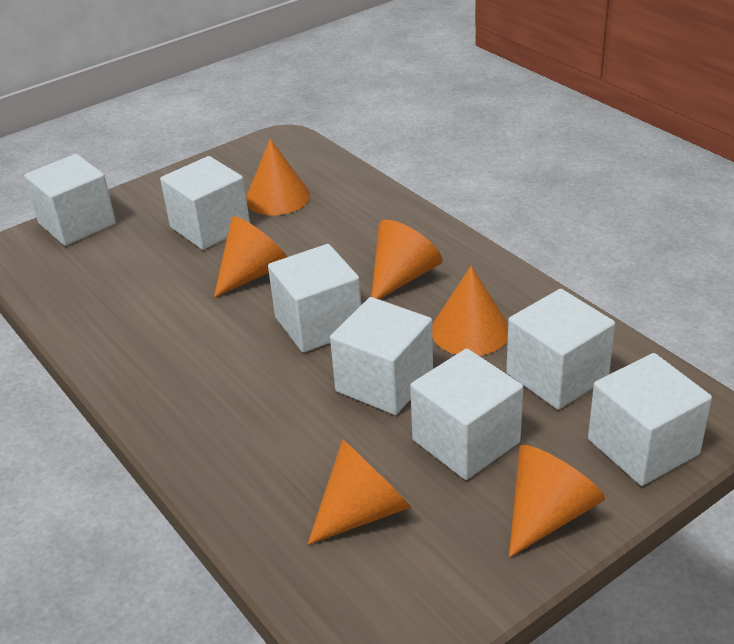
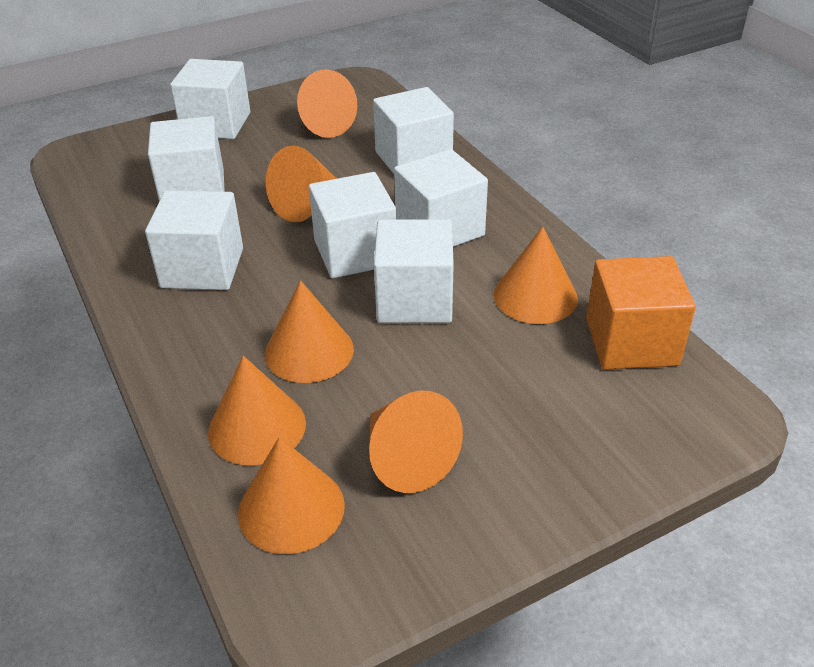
orange cone: [214,216,287,298] [246,139,310,216] [308,439,411,545] [371,220,443,299] [432,266,508,356] [509,445,605,558] = 6 -> [208,356,306,465] [238,437,345,554] [265,281,354,383] [266,146,337,222] [297,69,357,138] [369,391,463,493] [494,227,578,324] = 7
orange cube: none = 0 -> [586,256,696,369] = 1

